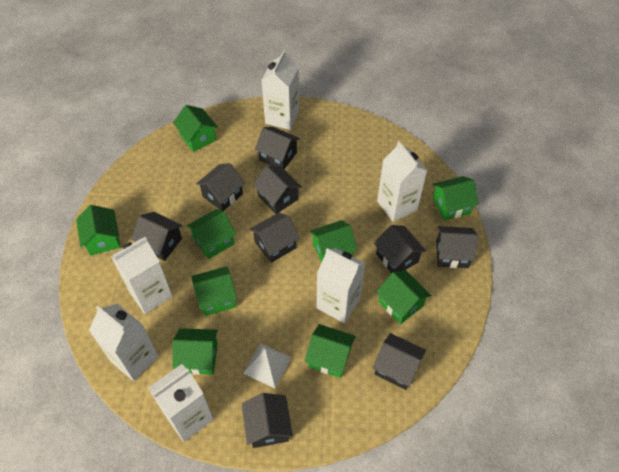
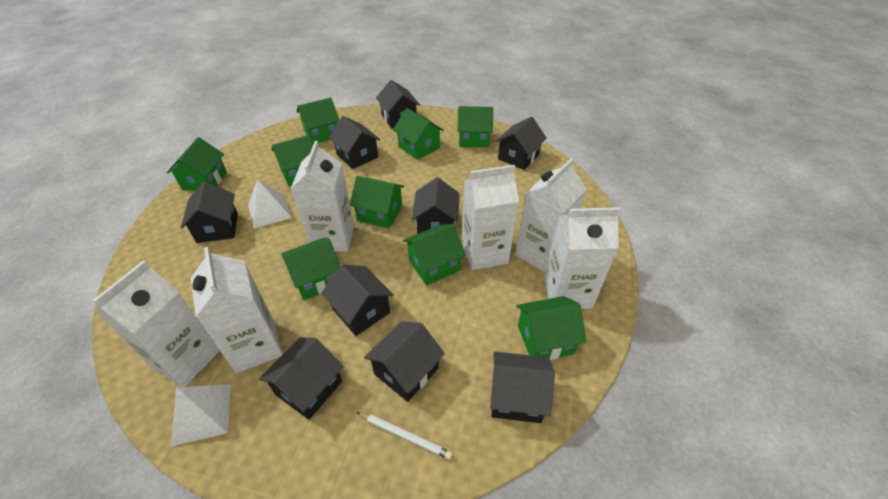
white pencil: none = 0 -> [357,412,453,460] = 1
white pyramid: [243,343,292,388] = 1 -> [171,384,231,447] [248,179,292,229] = 2

